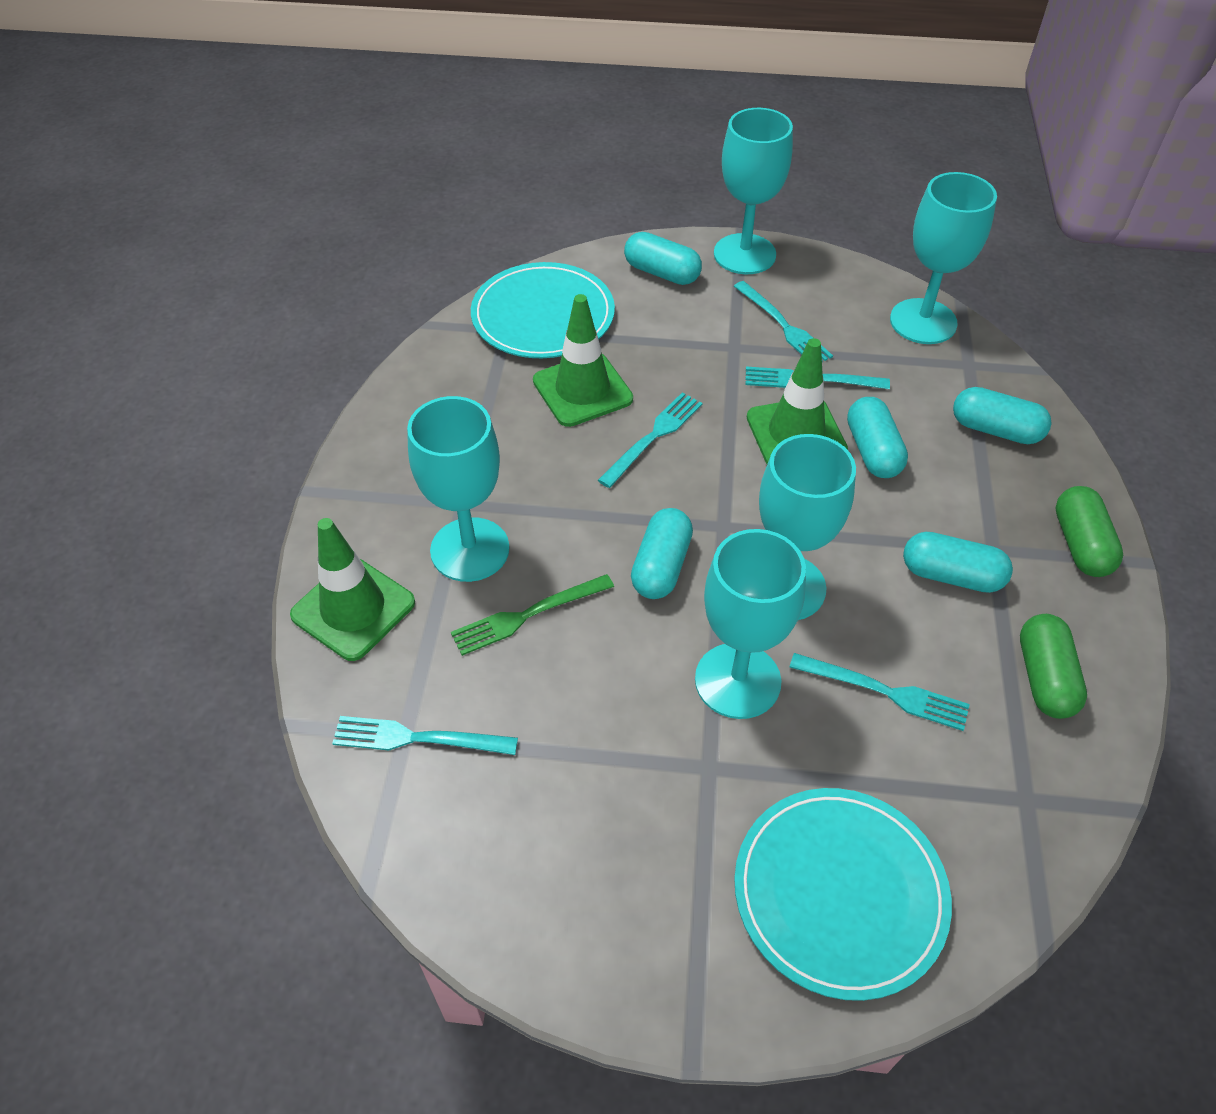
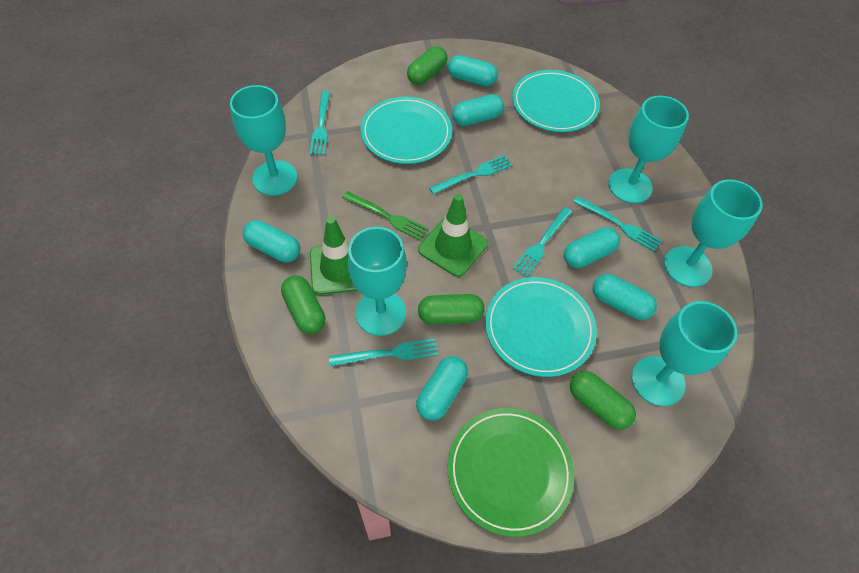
green capsule: [1020,614,1087,719] [1055,486,1123,577] = 2 -> [281,275,325,334] [407,46,447,85] [418,294,485,325] [570,371,636,430] = 4
green plate: none = 0 -> [448,408,574,537] = 1
green traffic cone: [290,518,415,661] [533,294,633,427] [747,338,848,464] = 3 -> [310,216,358,295] [418,194,488,277] = 2
turquoise capsule: [624,232,702,285] [631,508,693,599] [847,397,908,478] [903,532,1013,593] [953,387,1051,444] = 5 -> [243,220,300,263] [416,356,468,421] [448,55,498,86] [452,94,504,126] [564,227,620,268] [593,274,657,320] = 6
turquoise plate: [471,262,615,358] [734,788,952,1001] = 2 -> [360,97,452,164] [485,277,597,377] [512,70,600,132] = 3

